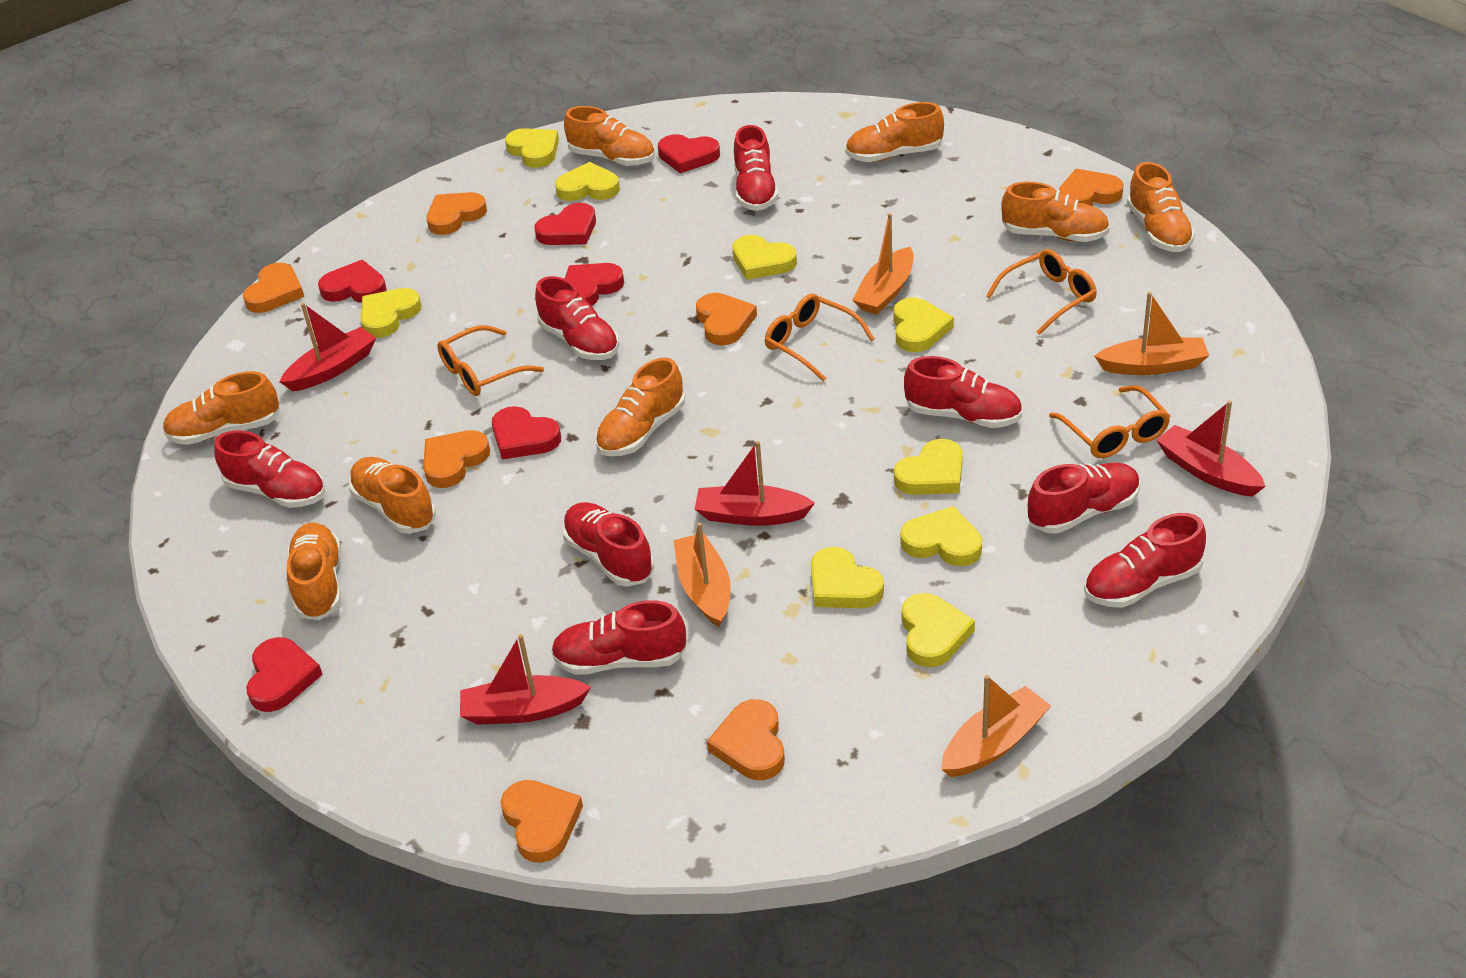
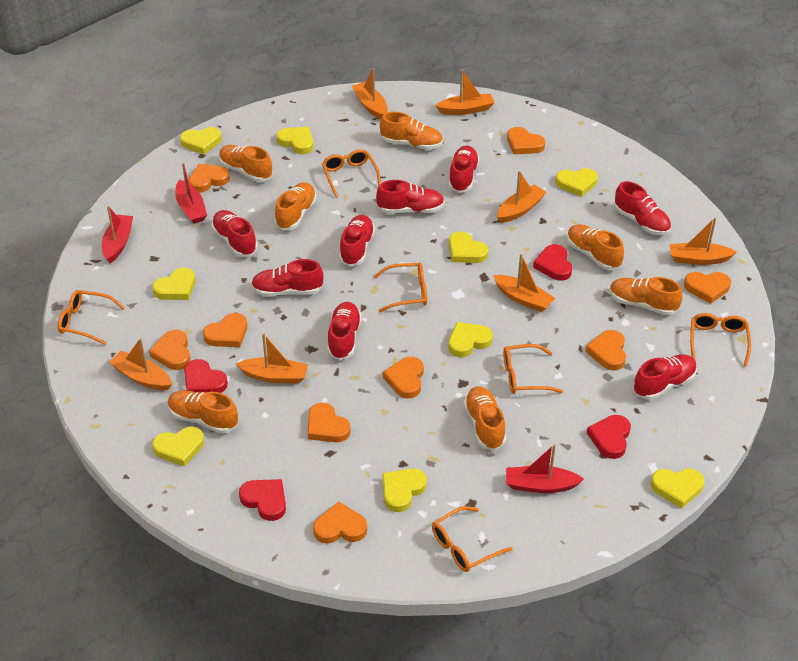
orange boat: [674,522,731,628] [853,213,914,315] [941,675,1051,777] [1094,292,1209,375] = 4 -> [109,338,172,390] [236,333,308,383] [352,68,388,119] [435,69,495,115] [493,254,555,312] [497,171,546,223] [669,217,737,265] = 7
orange glasses: [437,325,544,396] [765,294,875,382] [986,249,1097,335] [1049,385,1170,458] = 4 -> [58,290,125,345] [322,149,381,198] [374,263,427,312] [432,506,513,572] [503,344,563,394] [690,313,751,367] = 6
orange heart: [243,263,304,313] [423,430,490,488] [427,192,487,235] [501,780,583,863] [696,293,757,345] [707,699,785,780] [1059,169,1124,206] = 7 -> [149,330,191,370] [188,164,230,193] [203,313,247,347] [308,403,351,442] [313,502,367,544] [383,357,424,398] [507,127,545,154] [585,330,626,371] [684,272,731,304] = 9
orange shoe: [163,371,280,445] [287,523,341,620] [349,457,436,534] [564,106,655,166] [596,358,685,456] [845,102,944,162] [1001,182,1110,242] [1127,162,1195,252] = 8 -> [168,390,238,433] [219,145,273,182] [274,182,317,230] [380,112,443,150] [464,387,506,450] [567,224,624,270] [610,277,682,315] = 7
red boat: [279,303,376,391] [460,634,591,725] [695,441,815,526] [1156,401,1266,497] = 4 -> [102,206,133,263] [175,163,207,224] [506,444,584,493] = 3
red heart: [246,637,323,712] [318,260,387,303] [492,406,561,460] [535,203,596,245] [565,263,624,306] [658,134,720,173] = 6 -> [184,359,228,393] [239,479,286,521] [533,244,572,281] [587,415,631,459] = 4

